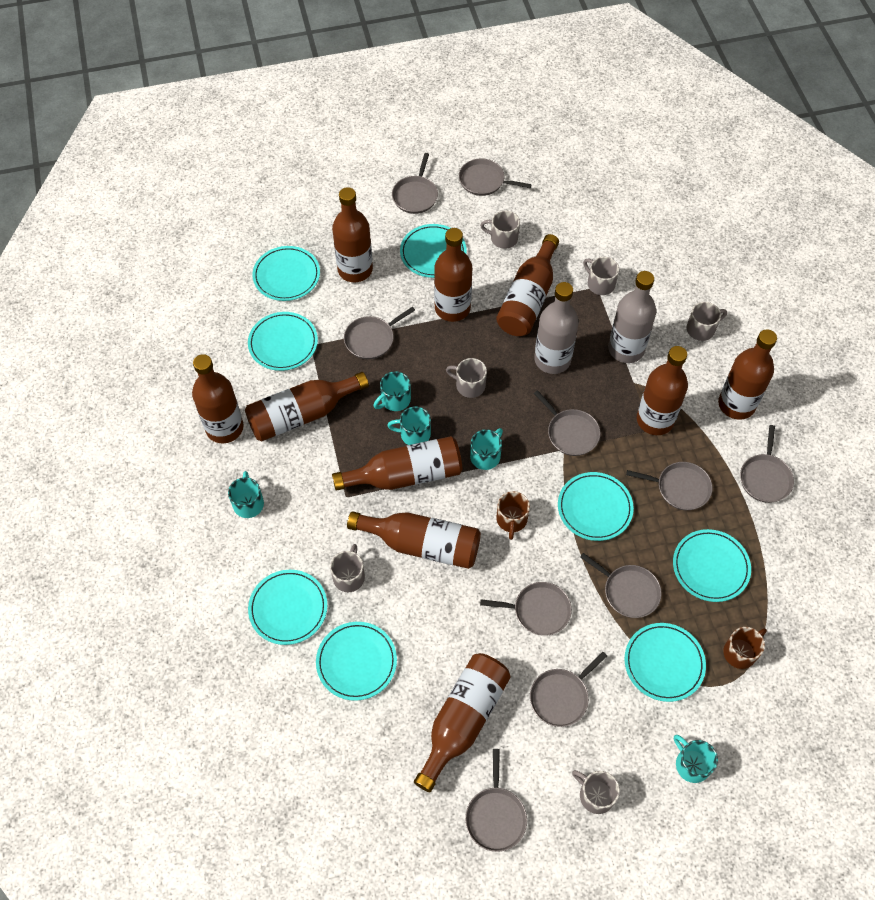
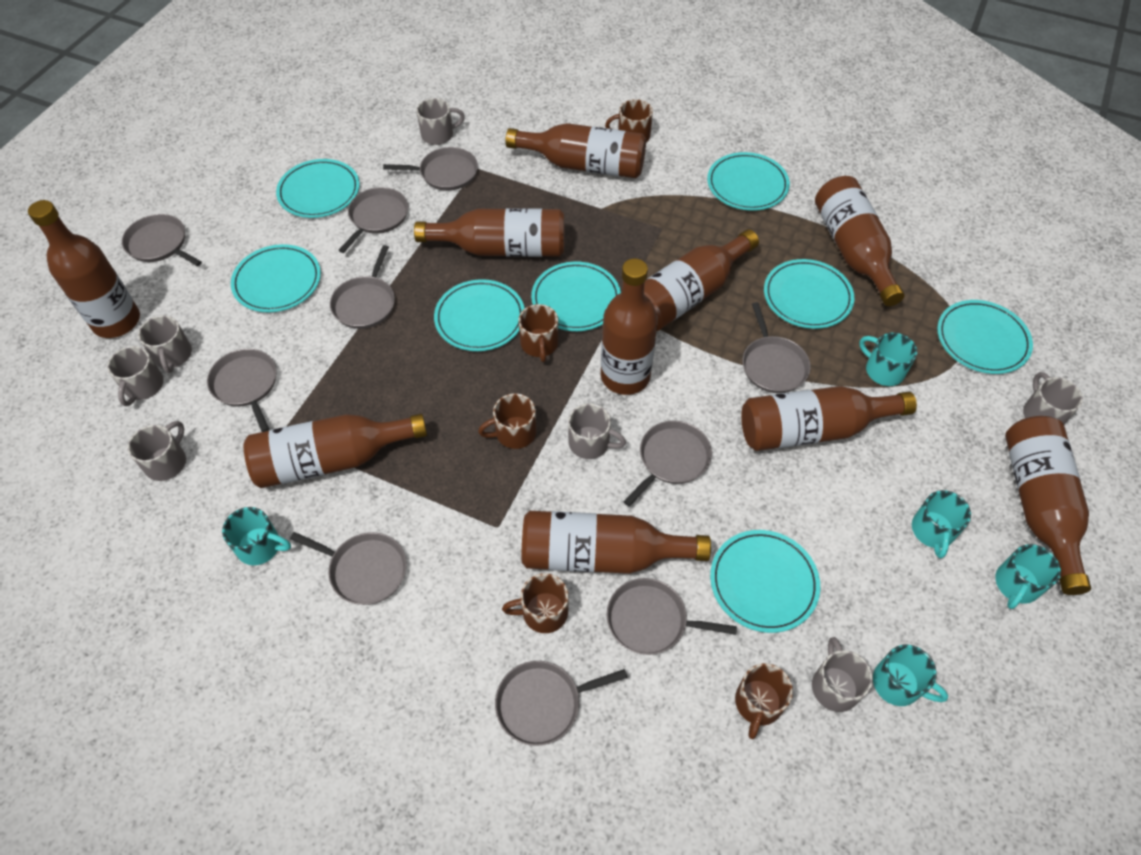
brown mug: [496,491,530,540] [723,627,767,669] = 2 -> [478,393,537,449] [502,573,569,633] [519,304,558,362] [605,99,653,142] [735,663,793,739] = 5
grey bottle: [534,282,579,374] [608,271,656,363] = 2 -> none = 0
grey mug: [330,544,365,592] [446,358,487,398] [480,210,520,249] [572,770,620,814] [583,257,619,295] [687,302,727,341] = 6 -> [107,346,164,406] [127,421,186,481] [138,315,192,373] [416,98,465,145] [568,404,626,459] [812,637,873,712] [1023,372,1083,424] = 7

